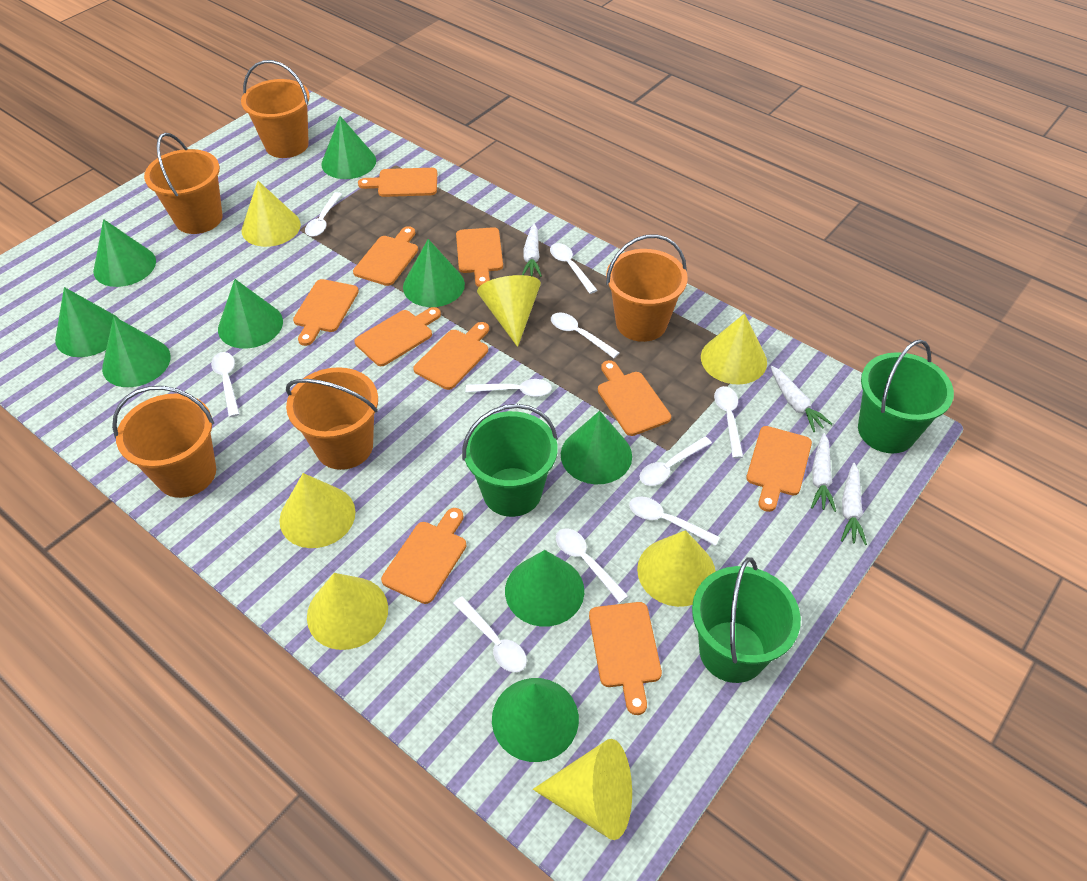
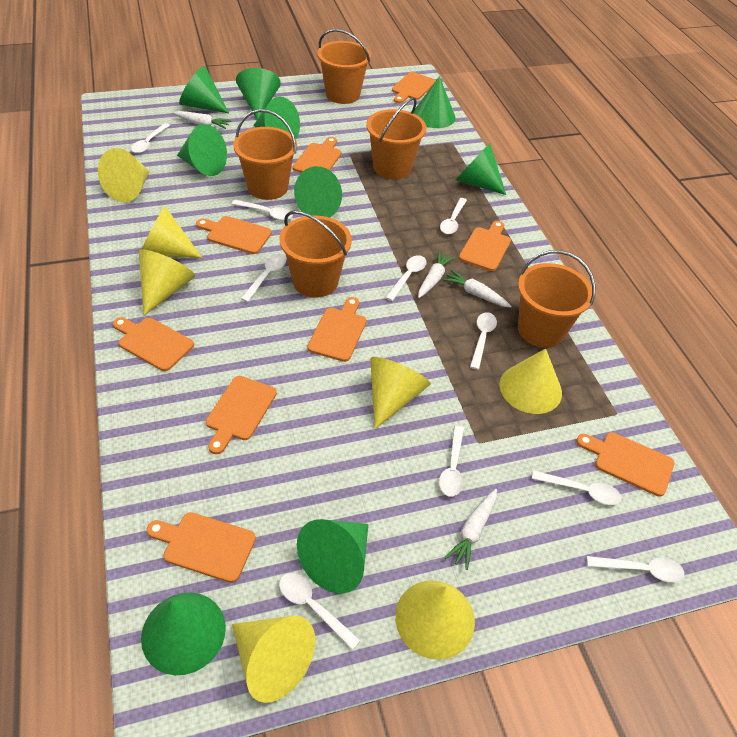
green bucket: [462,404,558,517] [692,557,801,683] [858,339,954,454] = 3 -> none = 0
orange cutting board: [293,279,359,346] [353,226,418,286] [354,307,441,366] [358,168,437,197] [381,508,466,604] [413,322,489,390] [456,227,503,287] [589,602,662,715] [598,360,671,436] [746,426,812,512] = 10 -> [113,317,194,371] [147,512,256,583] [196,216,272,254] [206,376,277,454] [293,137,341,173] [307,297,366,362] [392,72,436,103] [459,221,511,271] [576,432,674,497] = 9

